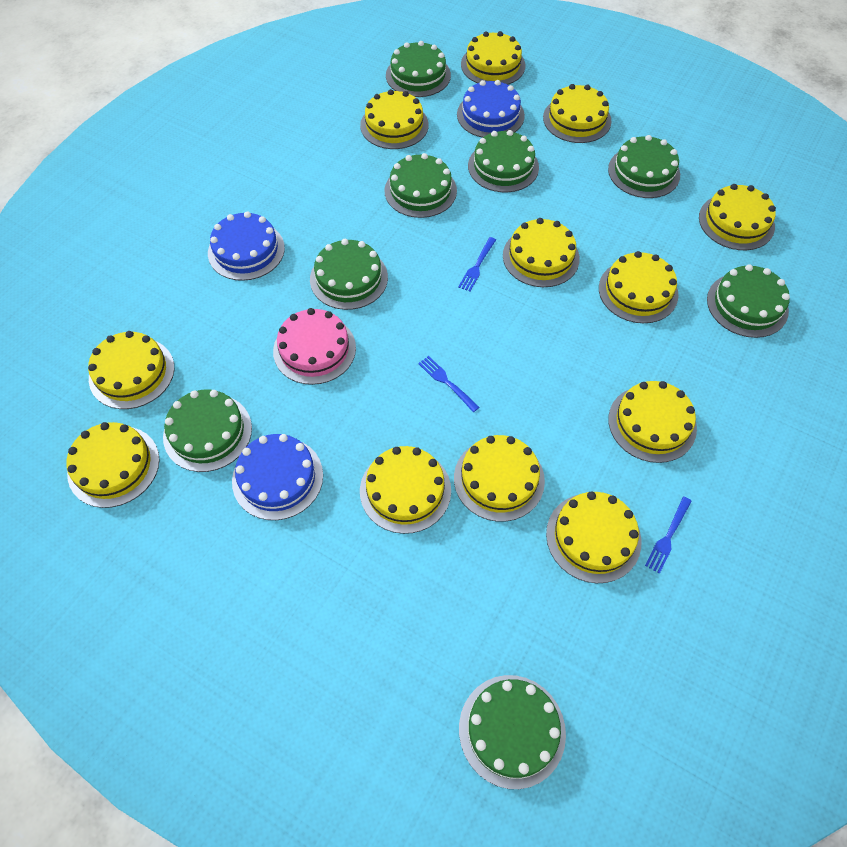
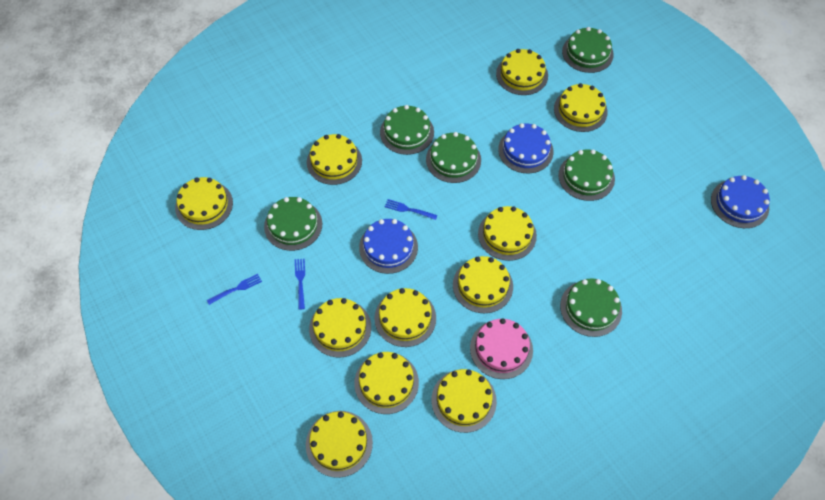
green cake: [163,389,252,472] [310,239,388,310] [384,153,457,218] [386,41,451,97] [459,675,566,789] [468,130,539,192] [608,135,680,198] [707,264,790,338] = 8 -> [264,197,322,251] [380,105,434,155] [426,132,481,183] [558,150,615,201] [560,278,622,337] [562,27,614,73] = 6
yellow cake: [66,422,159,508] [88,331,174,409] [360,89,429,149] [360,446,451,534] [454,435,545,522] [461,31,525,85] [503,218,580,287] [543,84,611,143] [546,492,641,583] [599,251,678,323] [608,381,697,463] [699,184,776,250] = 12 -> [175,177,233,230] [306,411,373,478] [307,134,362,185] [309,298,371,358] [354,352,419,414] [374,288,436,347] [431,369,497,433] [453,256,513,313] [478,206,537,261] [496,49,548,95] [554,83,608,132] = 11

